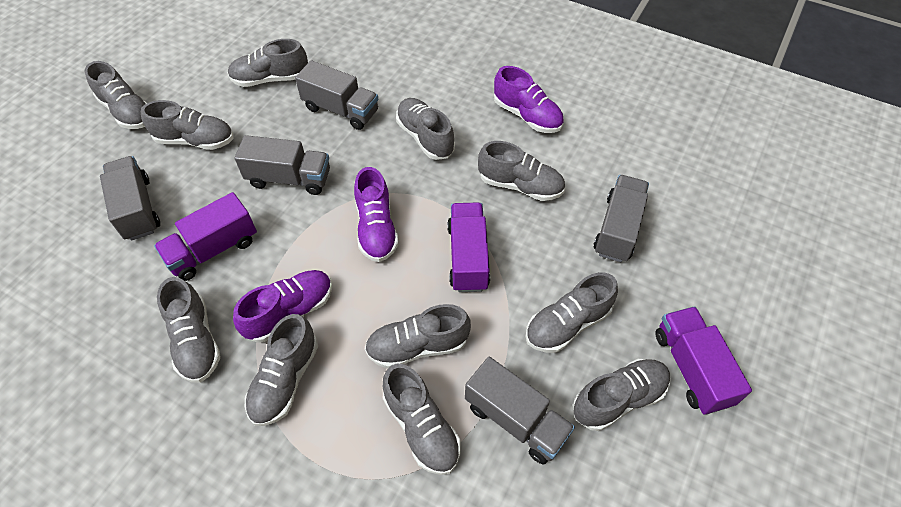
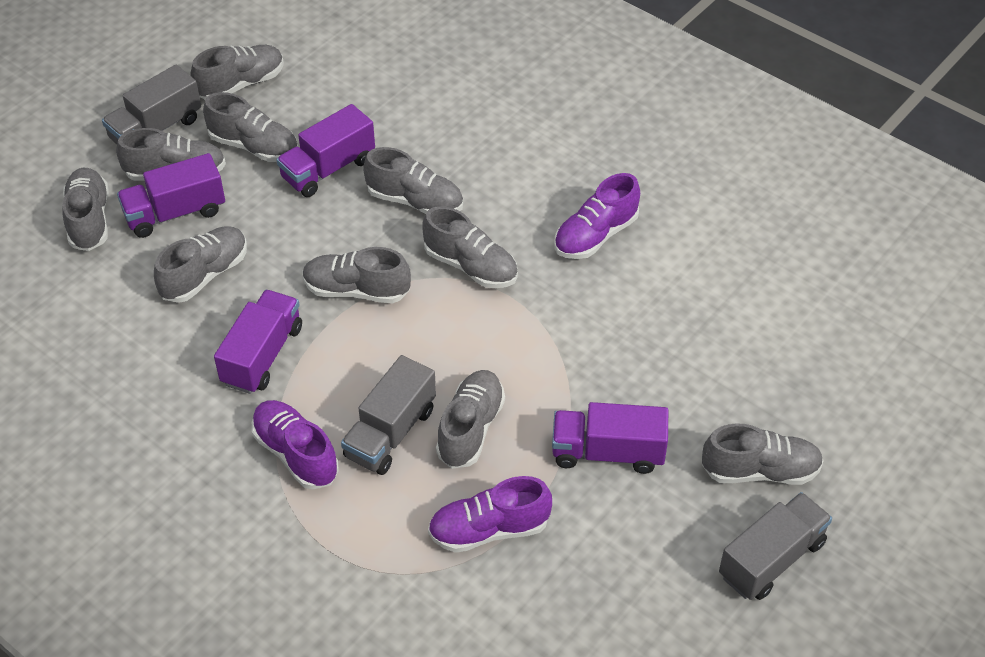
grey shoe: [85,61,147,129] [141,100,233,150] [157,277,221,383] [228,39,308,87] [245,314,318,426] [365,304,471,369] [383,364,461,475] [396,98,455,160] [478,141,565,201] [525,273,618,353] [573,359,671,431] = 11 -> [62,168,109,251] [116,128,226,181] [154,226,247,303] [190,45,284,100] [203,92,298,162] [303,247,411,304] [363,147,463,214] [422,206,518,288] [436,370,505,469] [702,423,824,485] = 10
grey truck: [100,156,160,241] [235,135,330,195] [295,60,378,130] [465,357,575,465] [594,175,649,262] = 5 -> [102,65,201,144] [341,355,436,475] [719,492,832,600] = 3
purple truck: [154,192,257,281] [447,202,490,292] [655,306,752,414] = 3 -> [117,153,225,238] [214,290,302,394] [276,104,375,197] [552,402,668,474] = 4

